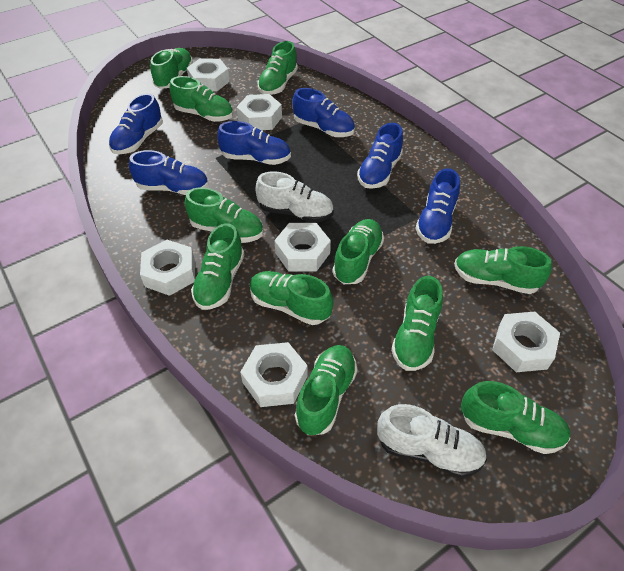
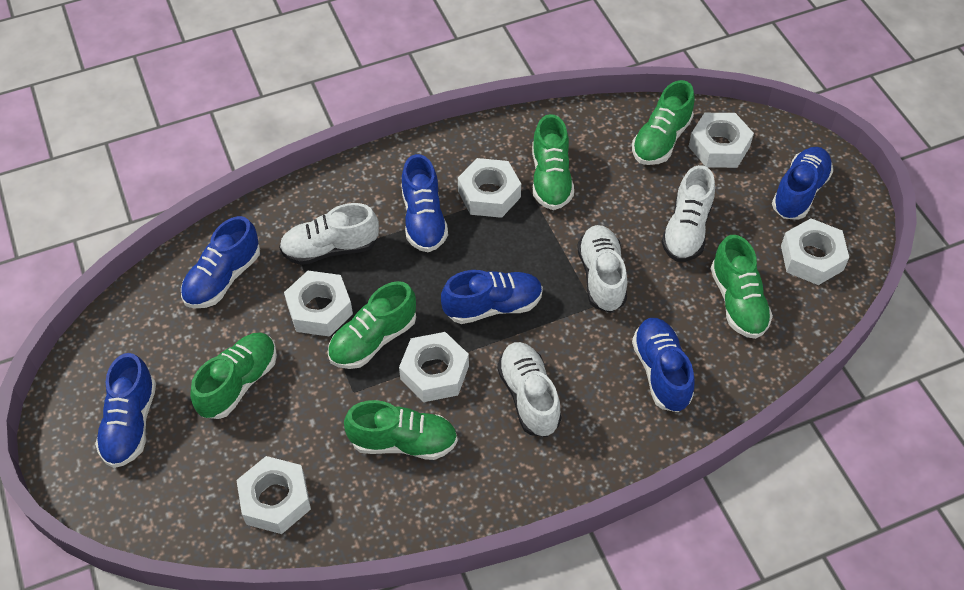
green shoe: [150,48,193,89] [170,76,233,122] [185,187,263,243] [191,223,245,310] [250,271,333,325] [258,41,298,95] [295,345,358,435] [333,219,384,284] [391,276,443,371] [454,246,552,294] [461,381,571,454] = 11 -> [190,332,277,419] [327,281,416,369] [344,400,458,460] [532,114,574,210] [632,80,695,165] [711,235,773,339] = 6
white shoe: [255,171,334,223] [377,404,487,478] = 2 -> [279,203,379,265] [497,342,562,437] [577,225,627,313] [661,165,715,262] = 4

